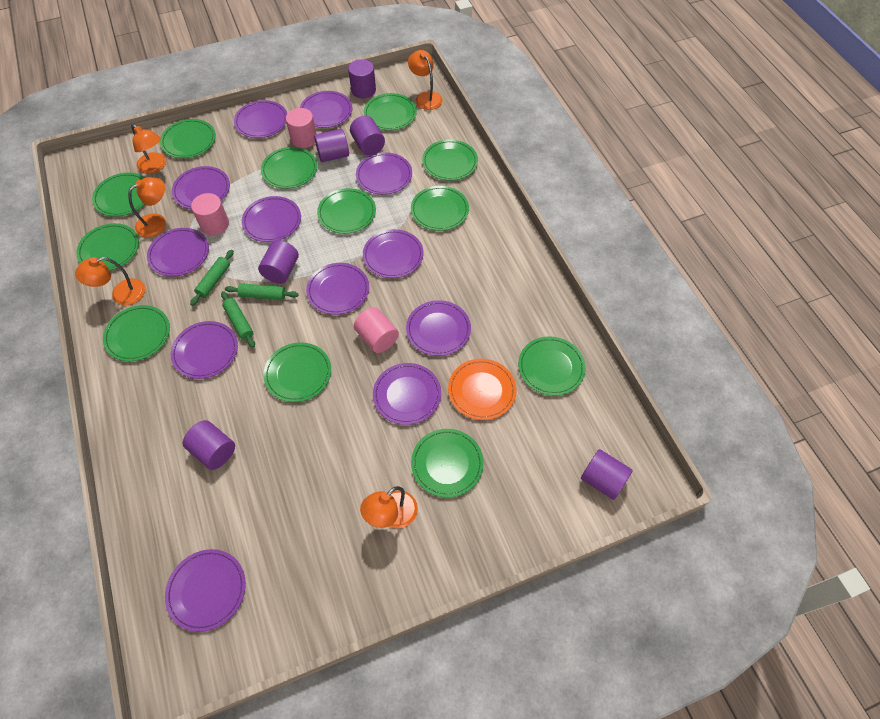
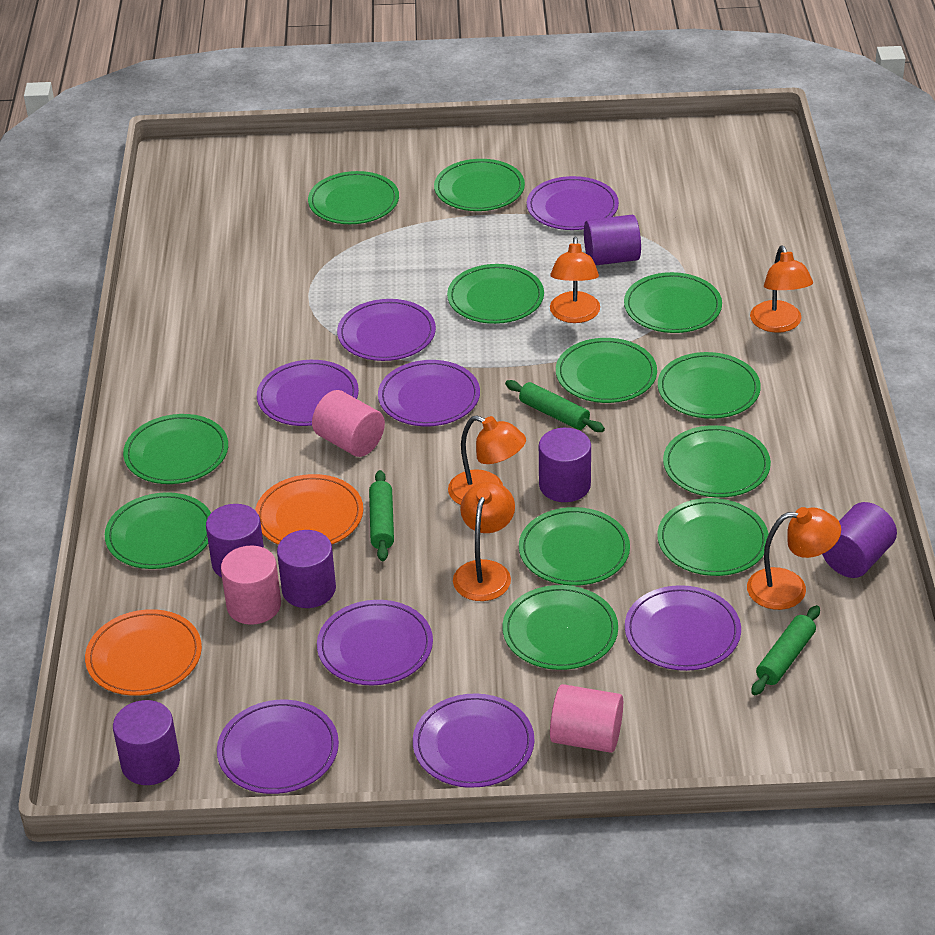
orange plate: [448,359,516,420] = 1 -> [85,609,202,696] [255,474,363,545] = 2
purple plate: [147,228,209,277] [165,549,246,632] [170,321,238,379] [172,166,230,209] [234,100,287,138] [242,196,301,242] [300,91,353,128] [306,263,369,315] [356,152,412,195] [363,229,424,278] [373,363,441,425] [406,300,471,356] = 12 -> [217,700,339,794] [257,360,359,426] [317,600,433,686] [337,299,436,361] [378,360,480,426] [413,693,534,788] [527,176,619,230] [625,585,741,671] = 8

